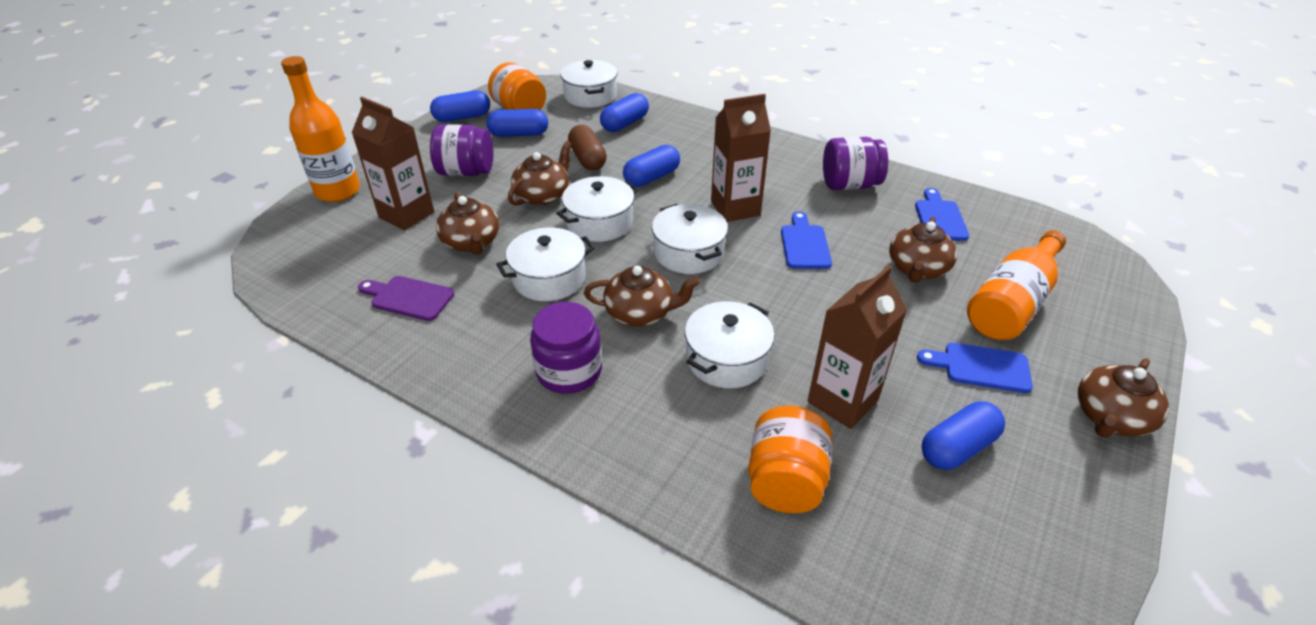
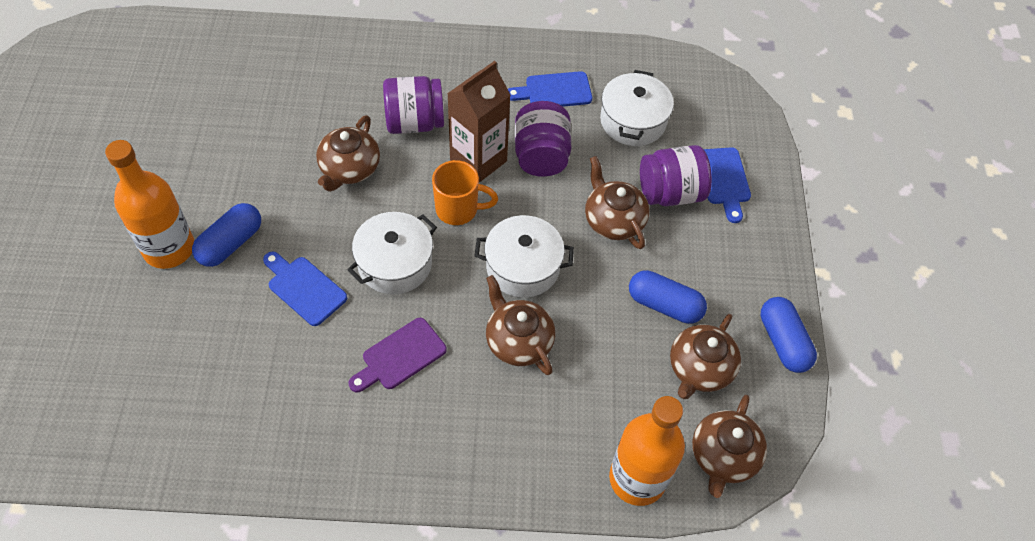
blue capsule: [430,90,490,122] [486,109,548,137] [600,93,649,132] [623,145,680,187] [922,402,1005,470] = 5 -> [192,203,261,267] [629,270,707,324] [760,297,817,373] = 3
brown capsule: [568,125,607,170] = 1 -> none = 0
brown carton: [352,97,434,231] [711,94,771,222] [808,265,907,429] = 3 -> [447,61,511,183] = 1
orange jar: [488,62,546,110] [748,406,832,513] = 2 -> none = 0
orange mug: none = 0 -> [432,160,498,225] = 1
white pot: [496,227,595,301] [556,176,639,242] [560,60,617,108] [652,204,728,274] [685,301,775,388] = 5 -> [347,212,437,294] [474,215,574,298] [600,70,674,146] = 3

